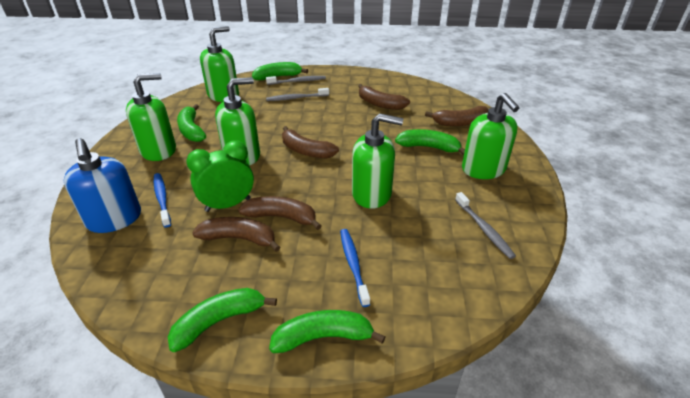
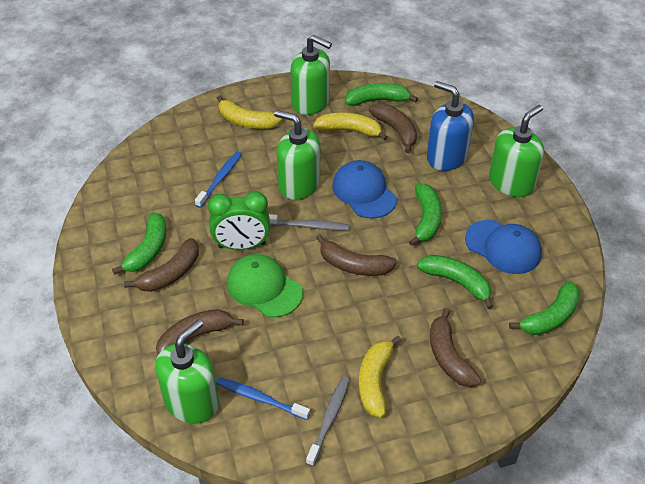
blue cap: none = 0 -> [332,160,397,219] [465,219,542,274] = 2
green cap: none = 0 -> [227,254,303,318] = 1
green soap dispenser: [126,73,176,161] [200,26,239,102] [215,77,260,165] [352,113,403,209] [462,93,519,179] = 5 -> [155,320,219,424] [274,110,320,200] [291,35,332,115] [489,105,544,197] = 4
grey toothbrush: [266,76,326,85] [266,88,329,101] [455,192,516,259] = 3 -> [269,214,349,231] [306,377,350,466] = 2
yellow banana: none = 0 -> [217,95,282,129] [313,112,388,141] [359,336,402,418] = 3

